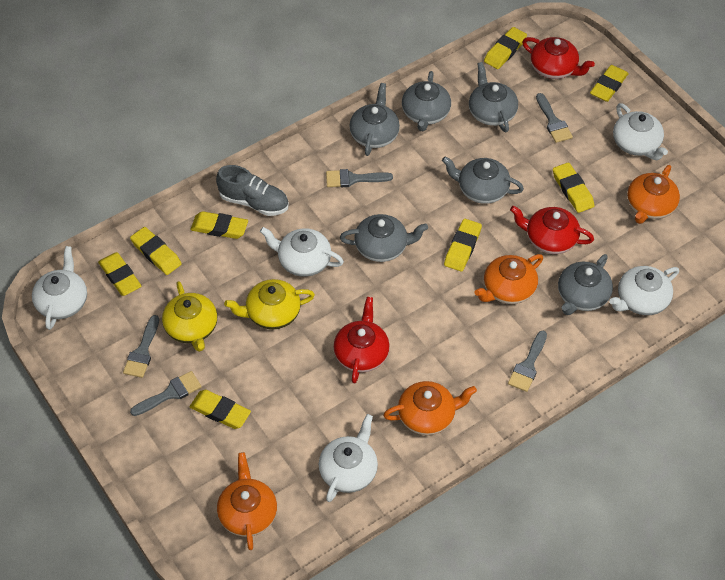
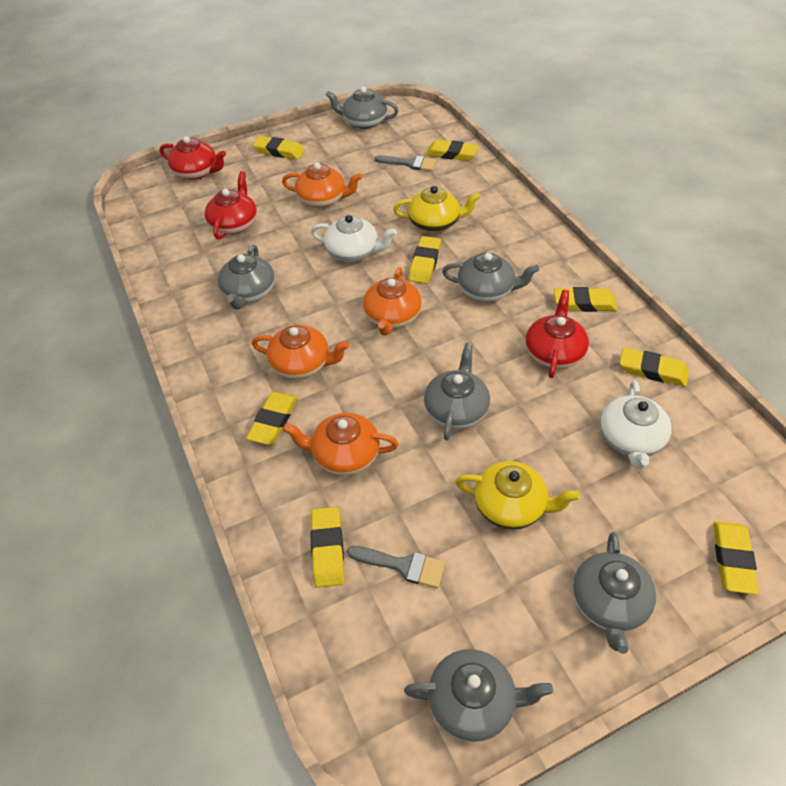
grey brush: [123,315,159,378] [130,371,202,416] [326,169,393,187] [508,331,547,392] [536,93,573,143] = 5 -> [347,546,445,588] [375,155,437,171] = 2
grey shoe: [216,165,289,216] = 1 -> none = 0
white teapot: [32,246,87,330] [260,227,344,277] [319,414,378,502] [609,266,679,315] [613,103,668,160] = 5 -> [311,215,397,262] [600,380,672,469] = 2

